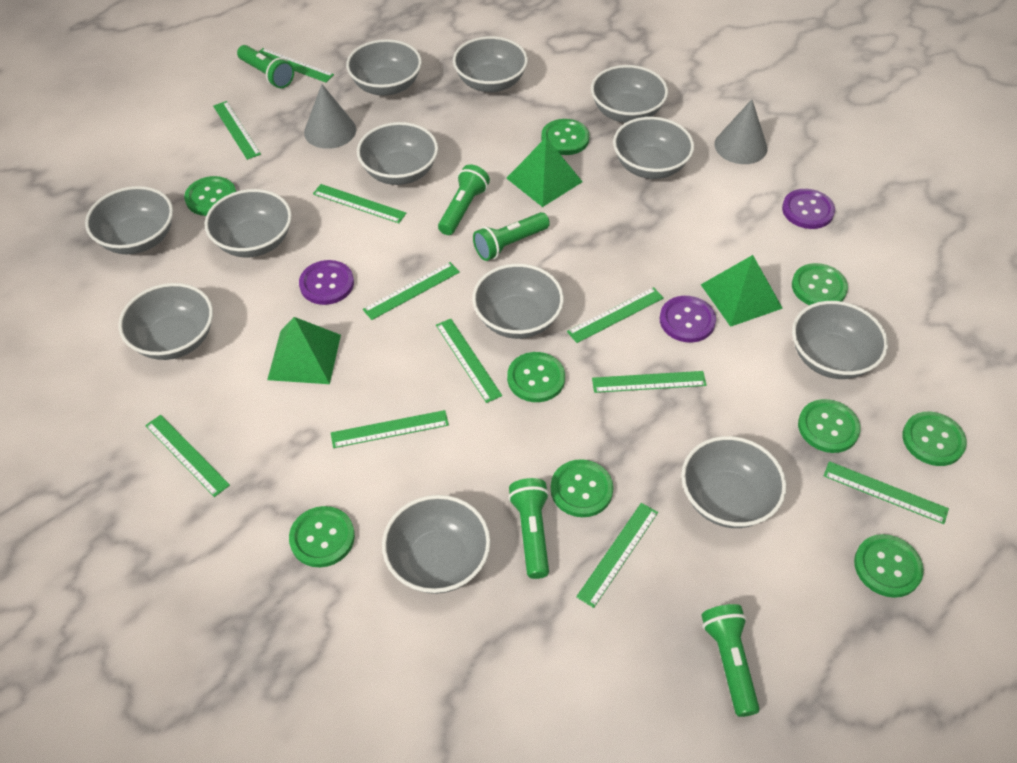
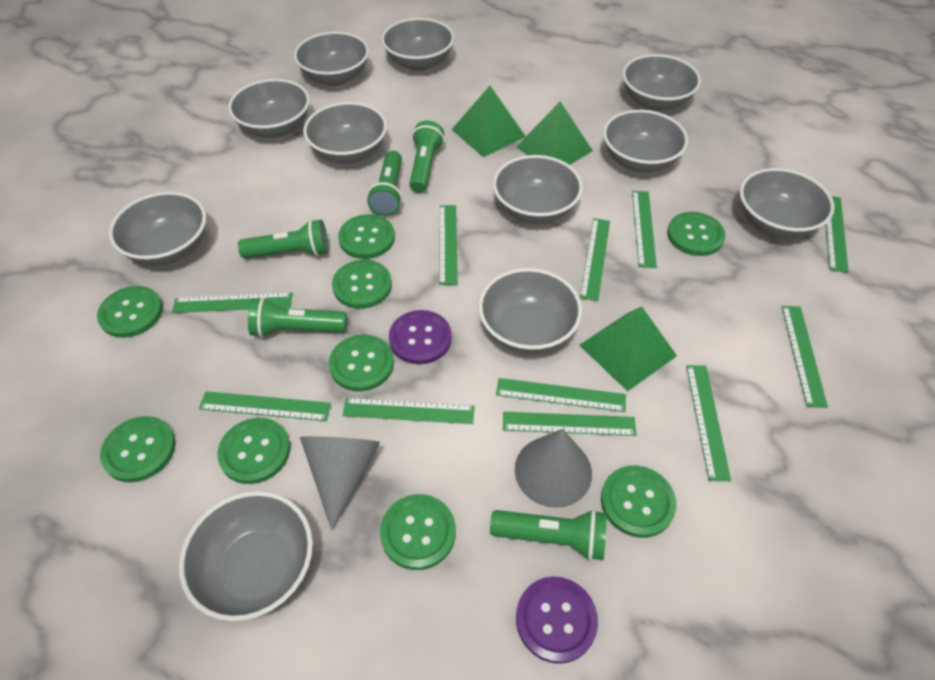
grey bowl: [85,186,173,254] [118,283,213,360] [205,189,292,257] [346,39,422,96] [357,122,438,185] [382,495,491,594] [453,36,528,92] [472,264,564,339] [591,65,668,123] [613,117,694,179] [681,436,786,528] [792,301,888,379] = 12 -> [109,192,206,266] [179,491,313,621] [228,79,310,138] [294,31,369,86] [303,102,387,164] [381,18,454,71] [478,268,582,354] [493,155,583,224] [603,110,688,172] [622,54,701,111] [740,168,835,239] = 11
purple button: [299,260,354,305] [660,296,716,343] [782,189,835,229] = 3 -> [389,310,452,364] [516,576,598,664] = 2

